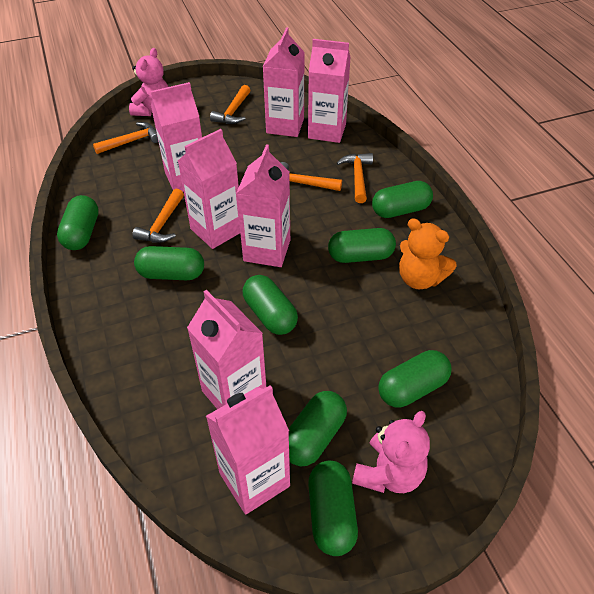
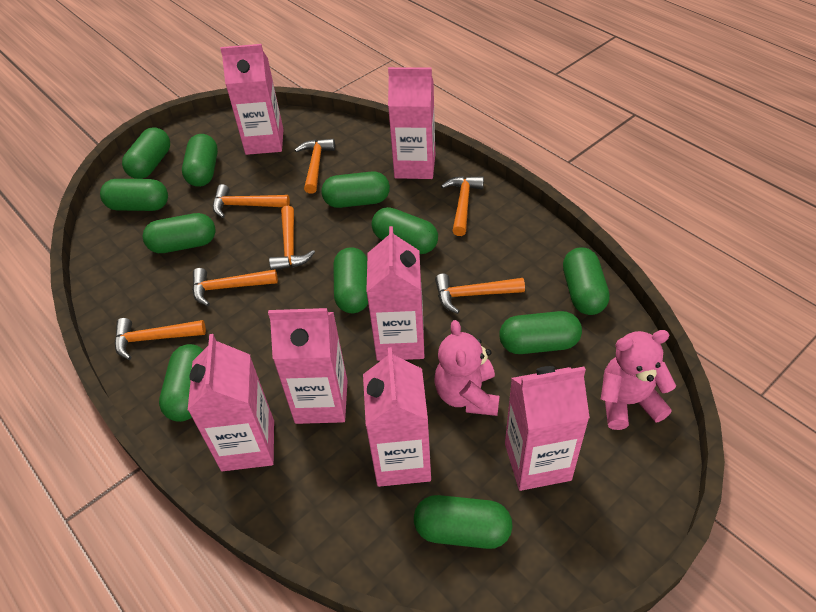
green capsule: [57,195,99,250] [134,246,204,280] [243,275,298,335] [289,391,347,466] [308,461,358,556] [328,228,396,263] [372,181,433,218] [378,350,452,408] = 8 -> [100,179,168,211] [122,127,170,179] [143,213,216,253] [159,344,203,422] [182,134,218,187] [322,171,390,208] [333,247,368,313] [371,207,438,254] [414,495,513,549] [499,311,582,354] [563,248,610,315] = 11
orange hammer: [93,122,158,154] [132,189,184,243] [210,85,250,124] [280,162,342,191] [337,153,373,203] = 5 -> [115,318,206,360] [192,268,278,306] [213,184,290,218] [269,205,315,270] [295,139,335,194] [435,273,525,314] [441,176,484,236] = 7
orange teddy bear: [399,218,457,289] = 1 -> none = 0

